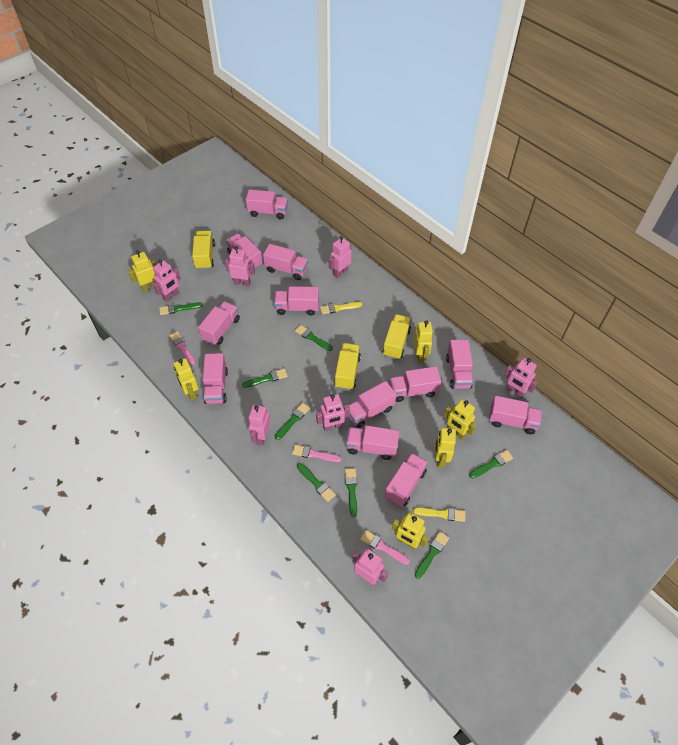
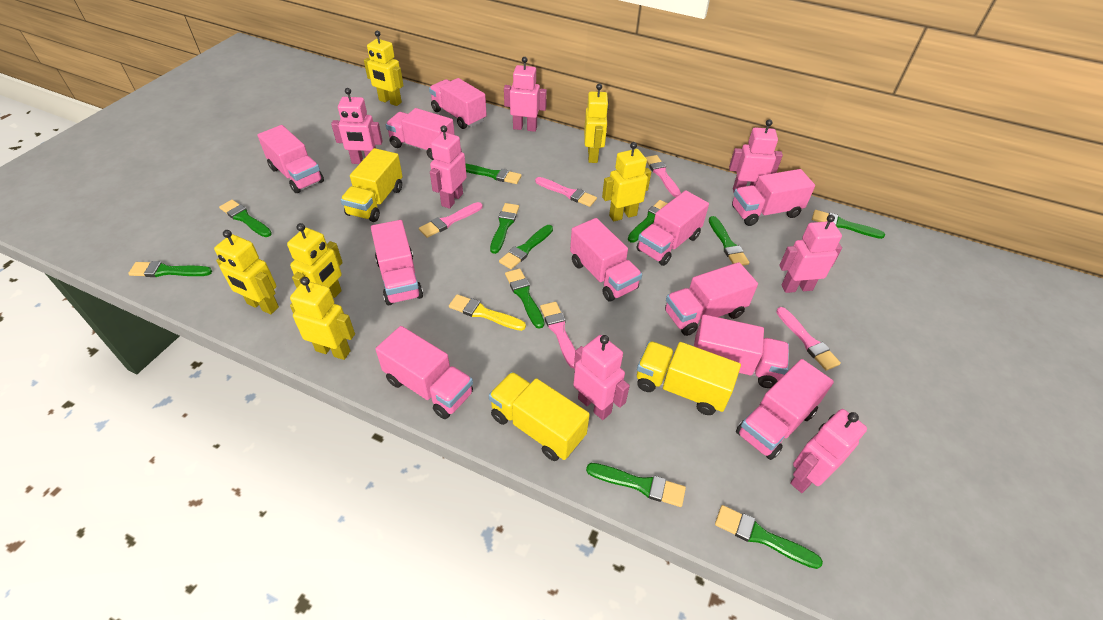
green brush: [159,302,203,315] [242,368,288,388] [275,403,310,440] [295,325,333,351] [297,463,336,502] [345,468,357,517] [415,531,449,579] [469,450,513,478] = 8 -> [128,261,212,277] [219,200,272,237] [465,163,522,184] [490,203,519,254] [499,225,553,269] [505,269,544,329] [586,463,686,507] [628,200,668,242] [709,216,749,266] [715,505,823,569] [812,210,885,239] = 11
pink brush: [169,331,196,365] [292,445,341,462] [360,530,410,565] = 3 -> [419,202,483,238] [535,177,597,207] [540,302,576,368] [645,155,681,197] [776,307,841,371] = 5
pink truck: [198,301,240,345] [203,353,228,404] [226,234,263,269] [246,189,288,219] [263,244,308,280] [274,286,319,316] [346,425,399,460] [349,381,396,428] [385,453,428,507] [389,366,441,402] [446,340,473,389] [489,396,542,434] = 12 -> [257,125,324,193] [371,220,423,305] [375,326,473,419] [386,108,455,160] [429,78,487,129] [570,218,642,302] [636,190,709,266] [665,262,758,336] [694,314,789,388] [732,169,815,226] [736,359,834,460] = 11
yellow brush: [320,302,362,314] [413,507,465,522] = 2 -> [449,294,526,331] = 1

